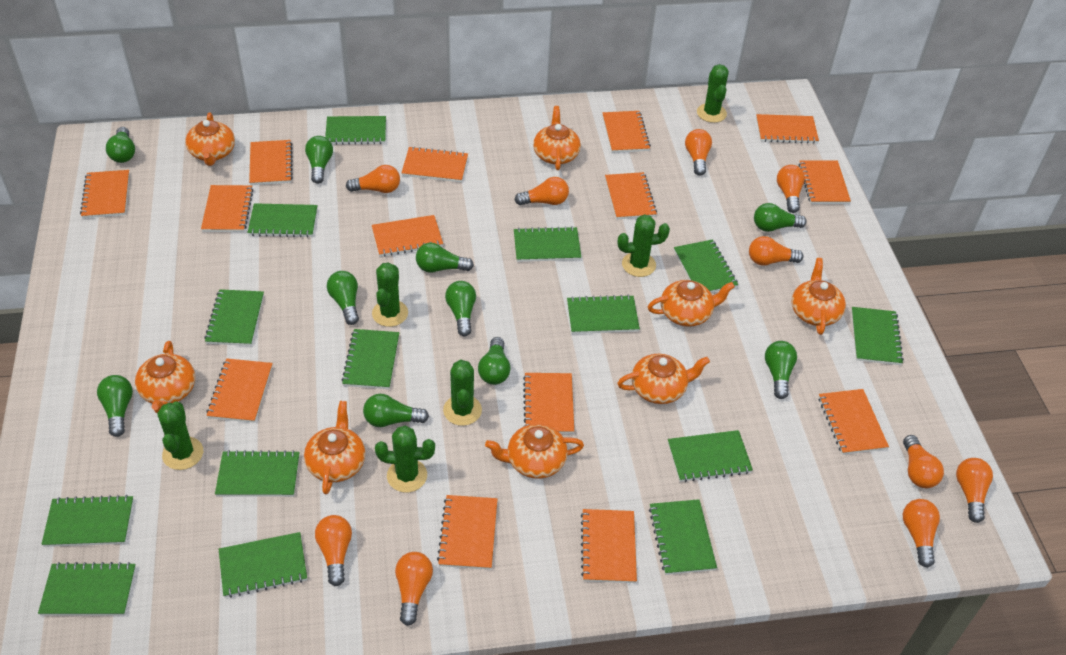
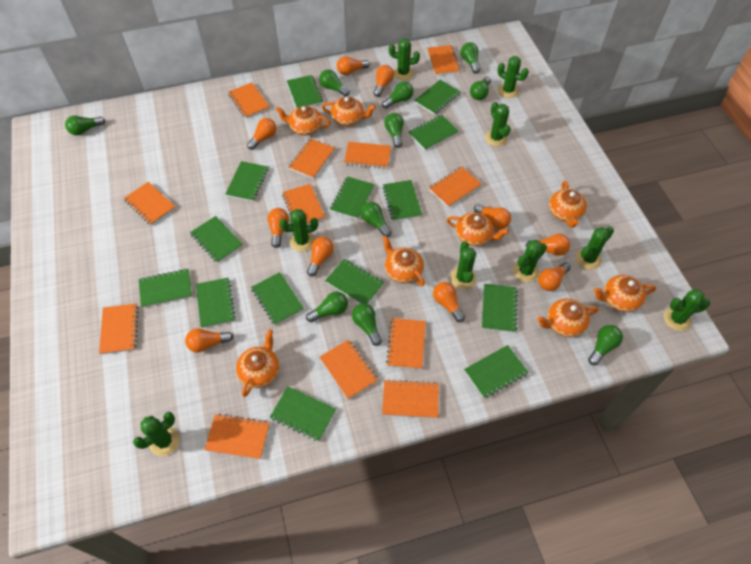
green cactus: [157,401,203,470] [372,262,408,327] [375,426,435,492] [443,360,482,426] [618,214,670,277] [697,64,729,123] = 6 -> [133,412,180,456] [279,209,318,252] [389,38,420,80] [450,241,476,289] [485,102,511,146] [497,56,529,98] [513,240,547,282] [576,227,614,270] [663,289,710,331] = 9
orange notebook: [80,170,130,218] [201,185,253,232] [206,358,273,423] [249,140,293,185] [372,215,443,257] [401,147,468,182] [437,495,497,570] [523,373,574,434] [581,509,637,583] [602,111,651,153] [605,172,657,219] [756,114,819,144] [799,161,851,204] [819,389,889,455] = 14 -> [99,303,138,354] [124,182,176,225] [204,414,270,459] [228,83,270,118] [282,184,325,224] [288,138,335,179] [320,339,378,399] [344,142,391,169] [382,379,439,418] [386,318,426,369] [427,45,461,76] [429,167,482,207] = 12

